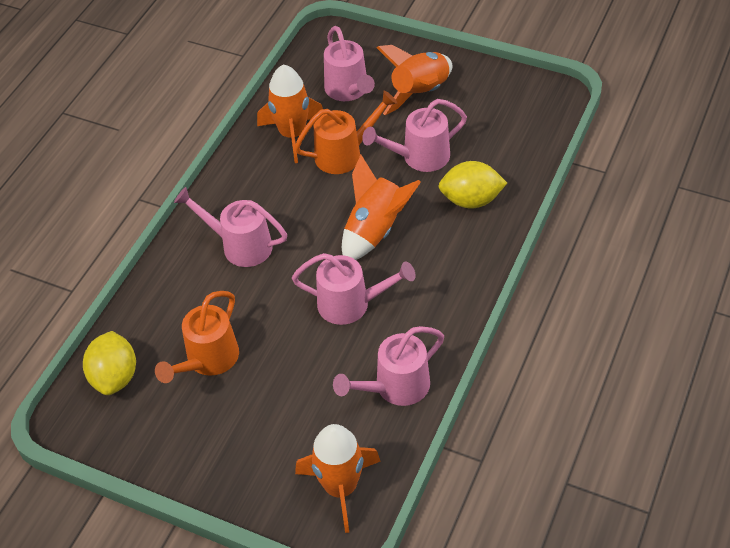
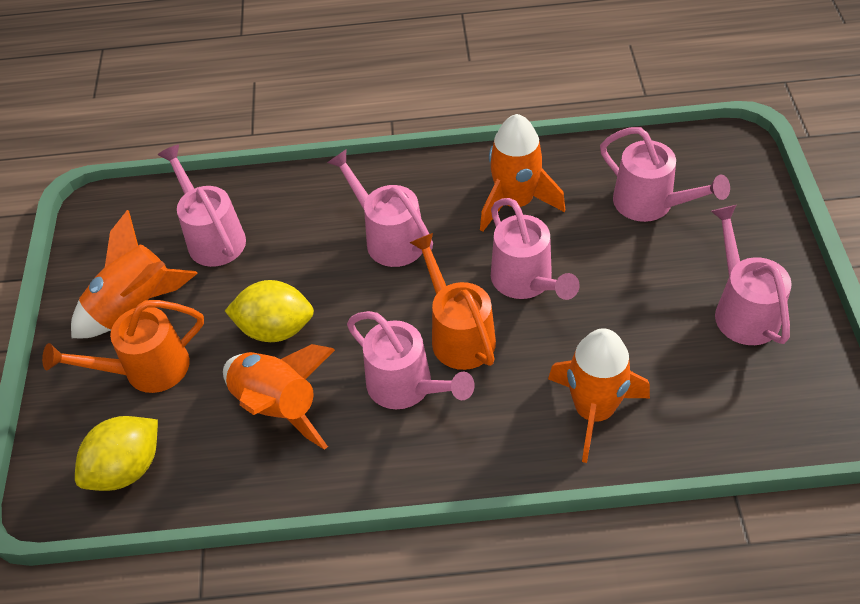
pink watering can: [174,187,287,267] [292,253,415,325] [324,26,375,101] [333,326,444,406] [362,99,467,172] = 5 -> [158,144,246,267] [327,150,433,267] [347,311,475,409] [491,198,580,300] [600,127,730,222] [711,205,792,345] = 6

